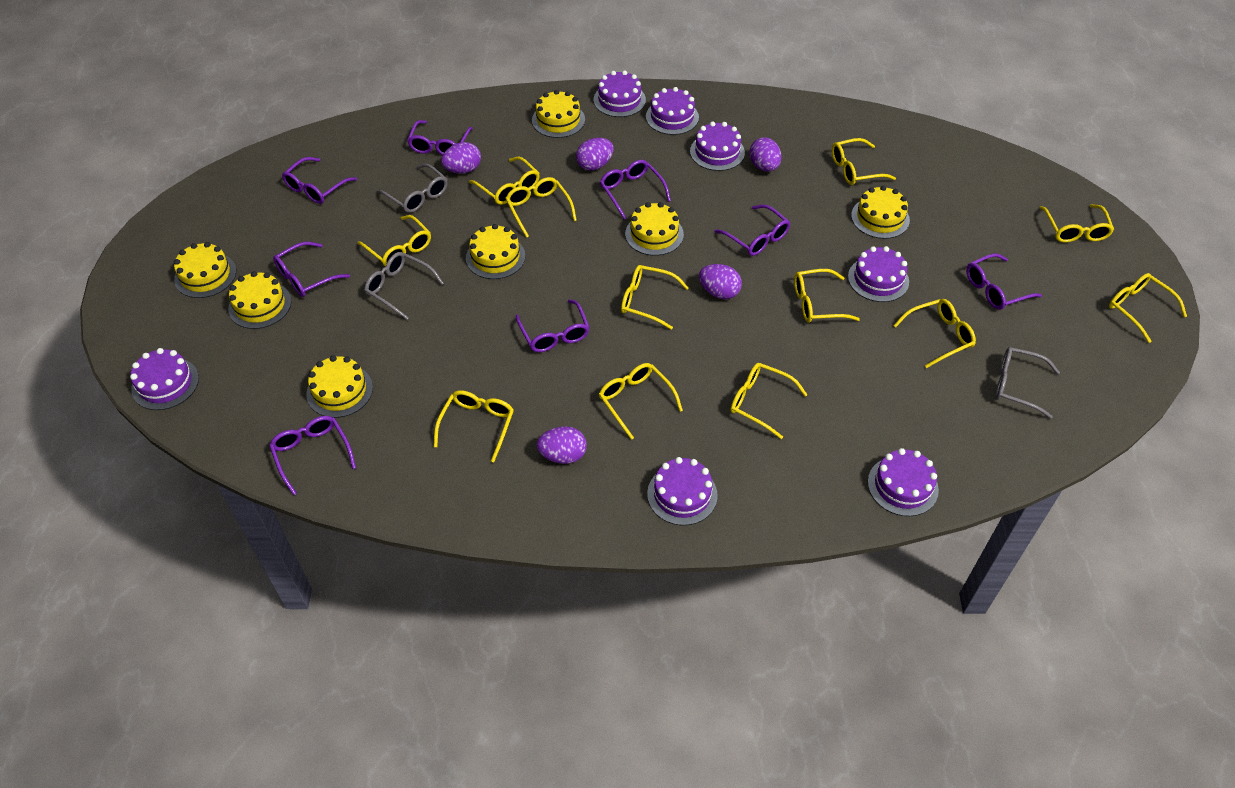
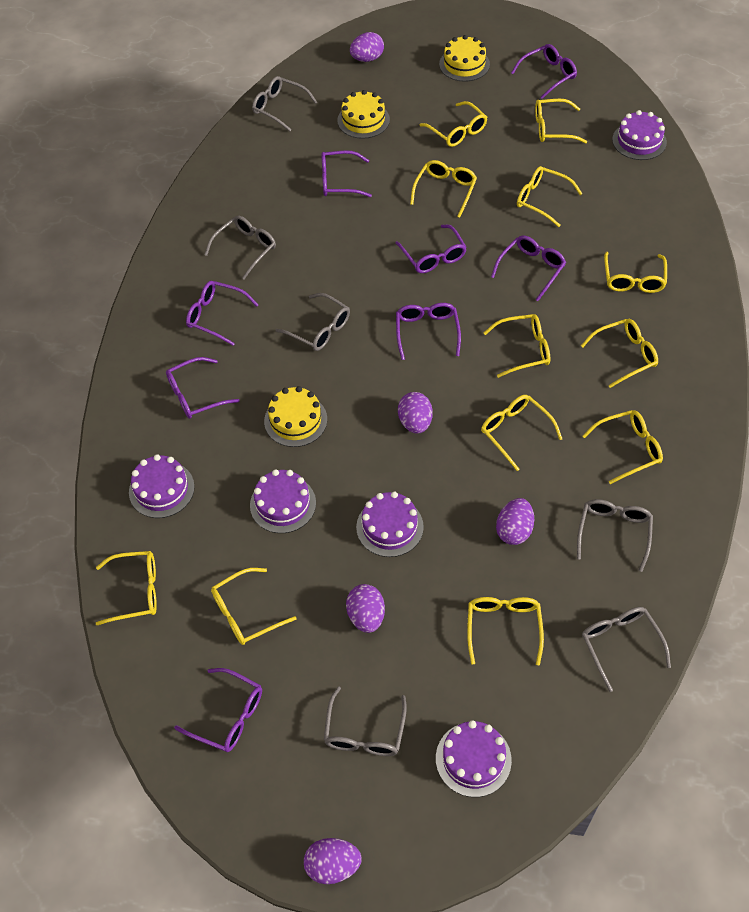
grey glasses: [364,252,444,320] [377,163,448,213] [995,347,1060,419] = 3 -> [204,215,276,280] [252,76,317,131] [276,293,350,351] [324,686,407,756] [577,499,653,572] [582,607,671,692] = 6
purple cake: [130,348,199,410] [594,70,646,117] [646,87,699,135] [647,457,718,525] [690,121,745,171] [848,246,909,302] [868,448,939,516] = 7 -> [129,454,195,518] [250,469,316,533] [356,492,424,557] [436,720,512,797] [612,110,667,160] = 5
yellow cake: [174,242,236,298] [228,271,291,329] [306,355,373,418] [466,224,525,279] [532,90,585,138] [625,202,684,256] [851,185,910,239] = 7 -> [264,386,327,447] [337,90,390,139] [439,35,490,82] = 3

